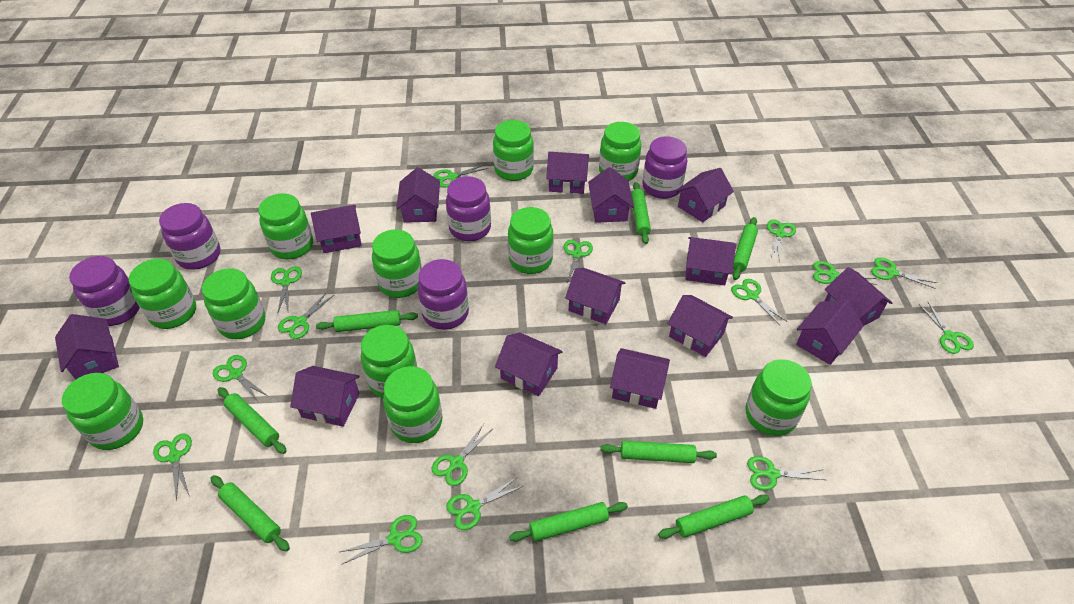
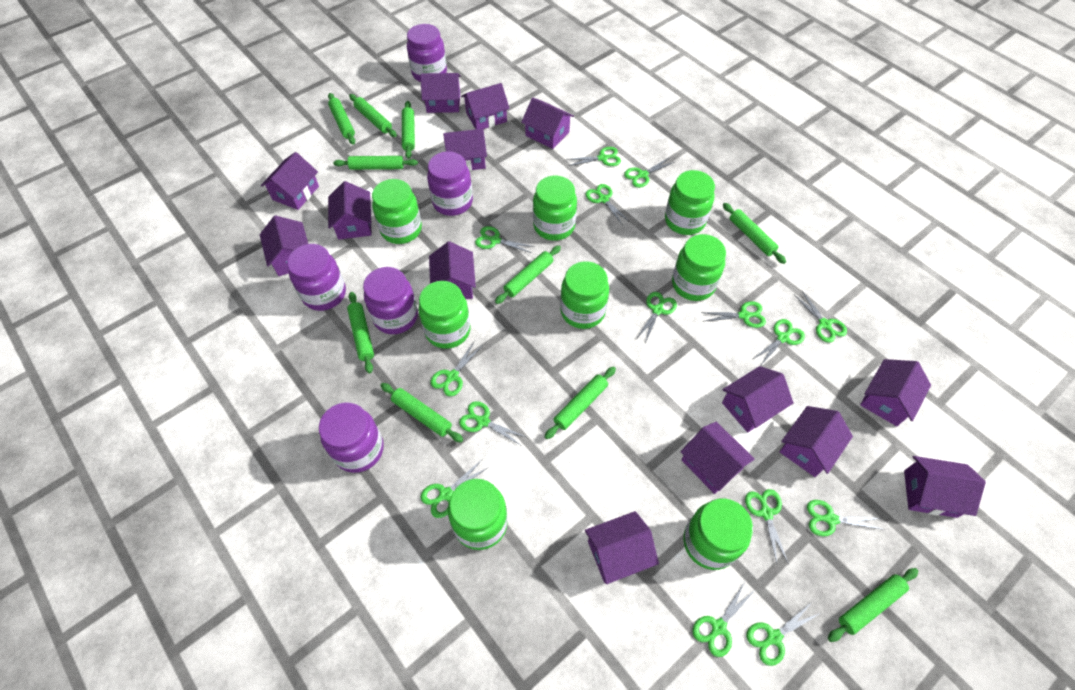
green jar: [62,373,143,450] [129,259,196,329] [202,268,265,339] [258,193,313,260] [361,325,417,398] [372,229,422,298] [383,366,442,443] [493,120,534,181] [508,207,553,274] [599,122,641,181] [746,359,812,436] = 11 -> [372,179,422,244] [418,281,471,349] [448,479,508,550] [533,176,577,241] [560,261,609,329] [665,170,715,235] [672,234,726,301] [683,498,753,570] = 8
green rolling pin: [211,475,290,552] [218,387,287,454] [316,310,418,332] [509,502,628,542] [600,441,717,463] [631,182,651,244] [658,495,770,539] [733,217,758,280] = 8 -> [328,93,355,145] [333,156,418,170] [347,292,374,373] [349,94,397,137] [380,383,463,442] [402,101,415,159] [495,246,561,304] [545,366,616,439] [723,203,786,264] [828,568,918,642] = 10

